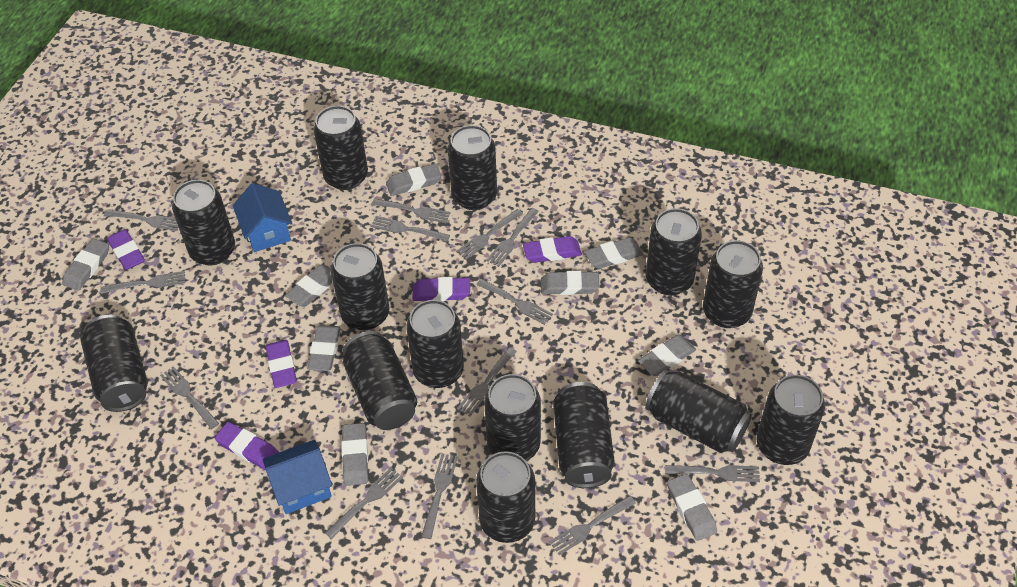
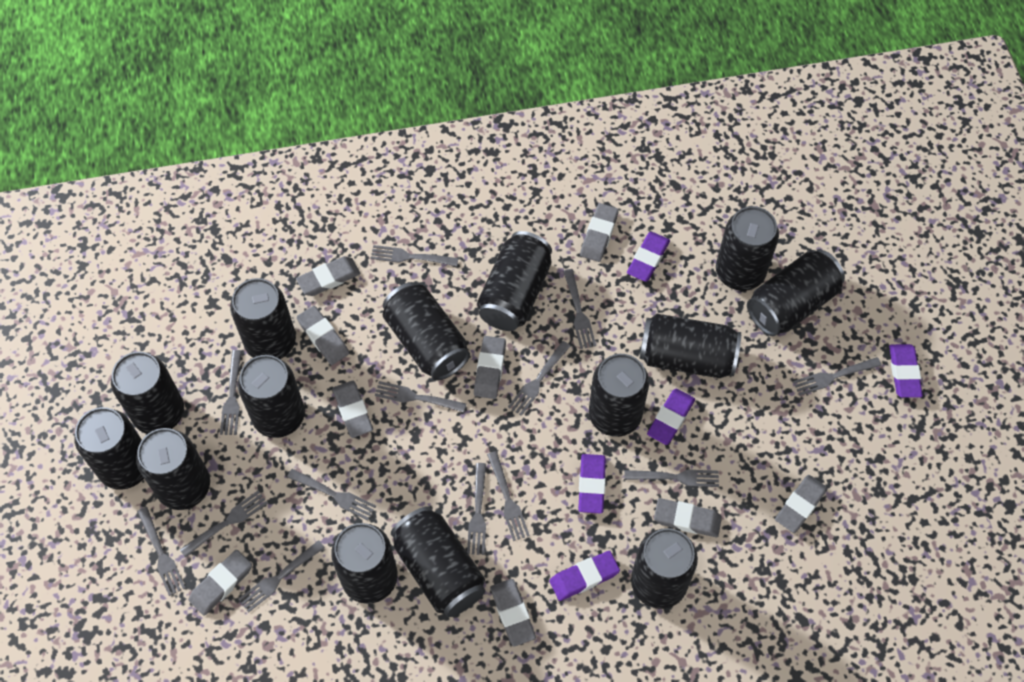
blue house: [233,183,292,252] [263,440,332,514] = 2 -> none = 0

